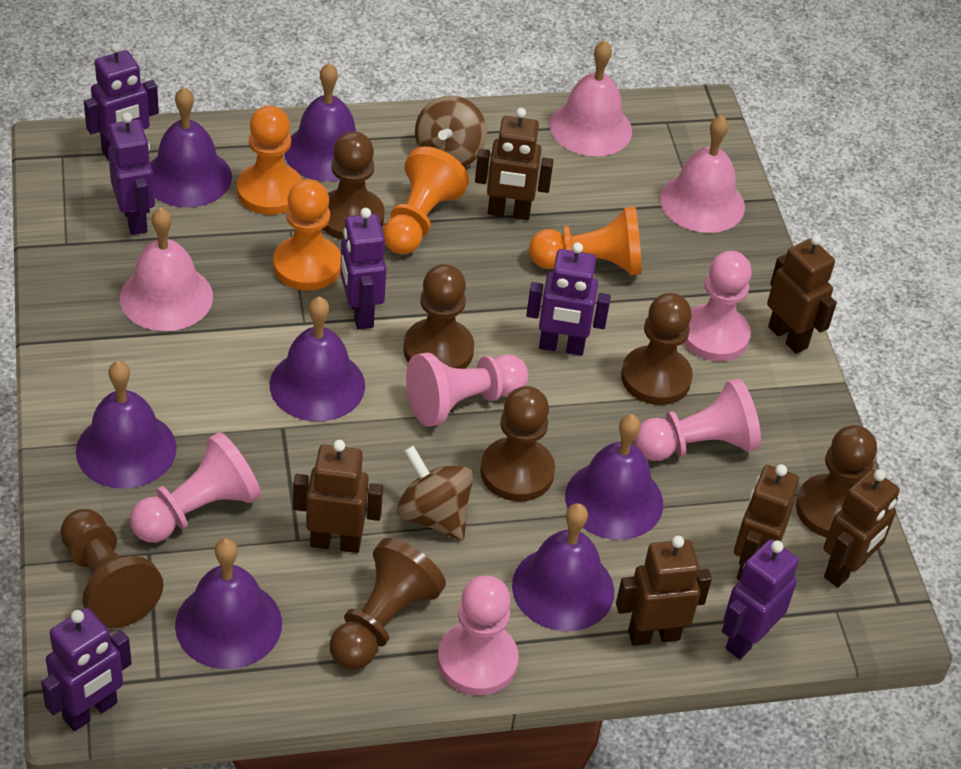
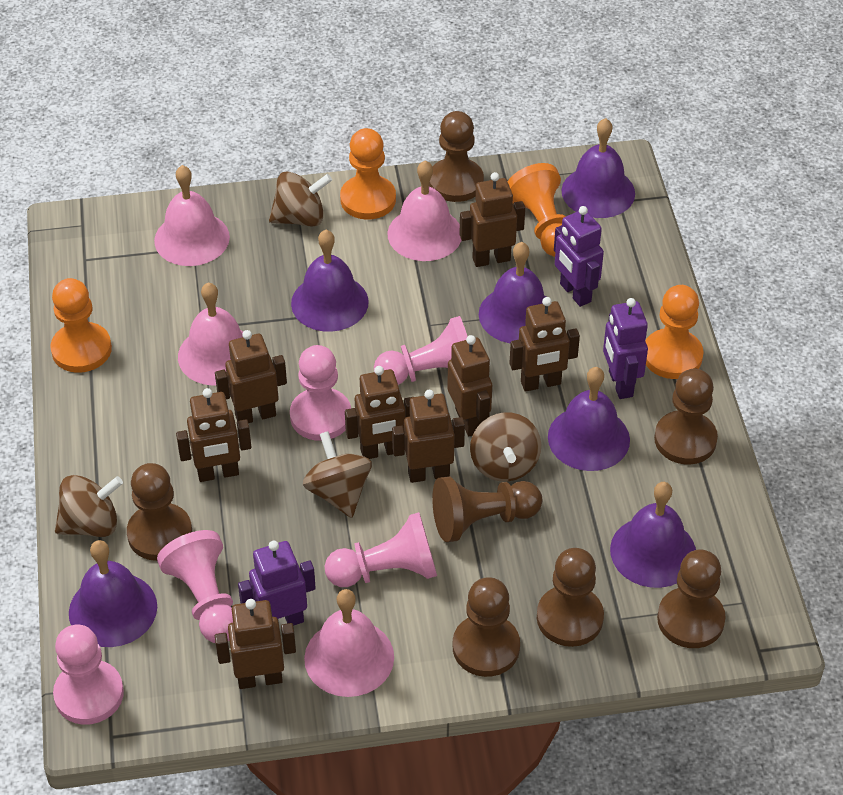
brown robot: [293,440,383,553] [475,108,554,220] [616,536,712,646] [734,464,799,580] [767,235,837,354] [823,469,900,587] = 6 -> [176,388,251,482] [215,330,287,423] [215,599,296,689] [345,366,412,459] [392,390,465,483] [447,335,492,436] [459,172,525,267] [509,297,580,392] = 8
brown spinning top: [397,446,473,540] [415,95,487,167] = 2 -> [55,475,123,537] [269,171,332,227] [303,431,372,518] [470,412,541,482] = 4
pink bell: [120,207,213,331] [550,40,632,156] [660,115,745,233] = 3 -> [154,165,230,266] [178,282,243,386] [304,589,394,697] [388,160,461,261] = 4
purple bell: [76,361,177,489] [150,87,232,208] [175,538,282,669] [270,296,365,422] [284,63,356,181] [512,503,614,631] [565,414,663,540] = 7 -> [69,540,157,647] [291,230,369,332] [479,242,546,344] [548,367,630,471] [562,118,635,218] [610,482,696,588] = 6
purple robot: [41,608,132,731] [84,43,159,160] [108,113,155,235] [340,208,387,330] [526,242,611,356] [722,539,799,659] = 6 -> [238,541,316,626] [554,206,604,307] [603,298,648,399] = 3

